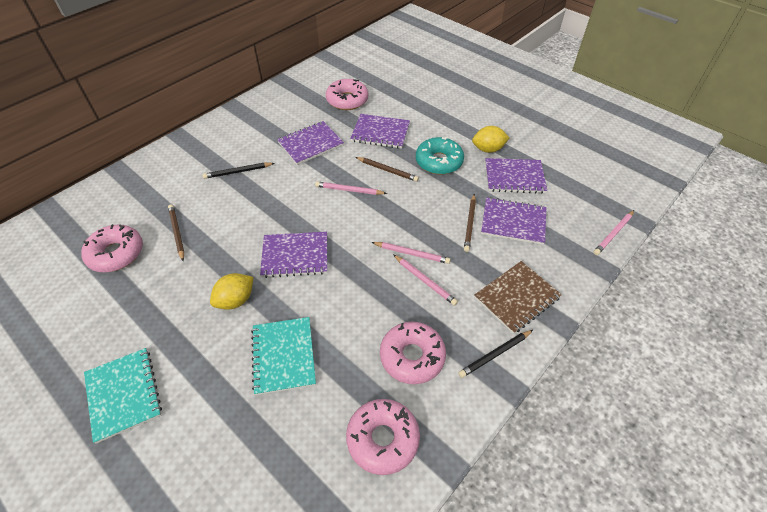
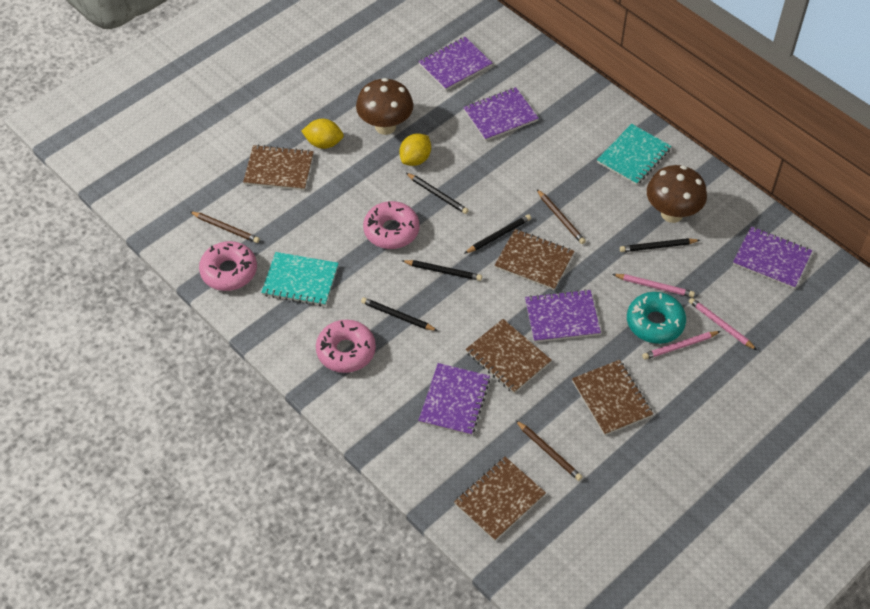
black pencil: [203,163,274,179] [458,330,533,378] = 2 -> [361,297,438,331] [402,260,482,281] [406,173,469,214] [464,214,531,254] [620,238,700,252] = 5
brown mushroom: none = 0 -> [356,78,413,135] [647,165,707,223] = 2
brown notebook: [474,261,562,334] = 1 -> [243,145,314,191] [454,457,546,541] [465,319,552,393] [494,229,574,290] [572,360,653,436] = 5
pink donut: [81,224,143,272] [326,79,368,110] [346,399,420,475] [380,322,446,384] = 4 -> [199,241,257,291] [316,320,376,373] [363,201,419,249] = 3
pink pencil: [315,182,387,195] [371,242,451,264] [393,254,458,306] [594,210,634,255] = 4 -> [612,274,695,297] [642,331,721,360] [689,297,757,350] = 3

